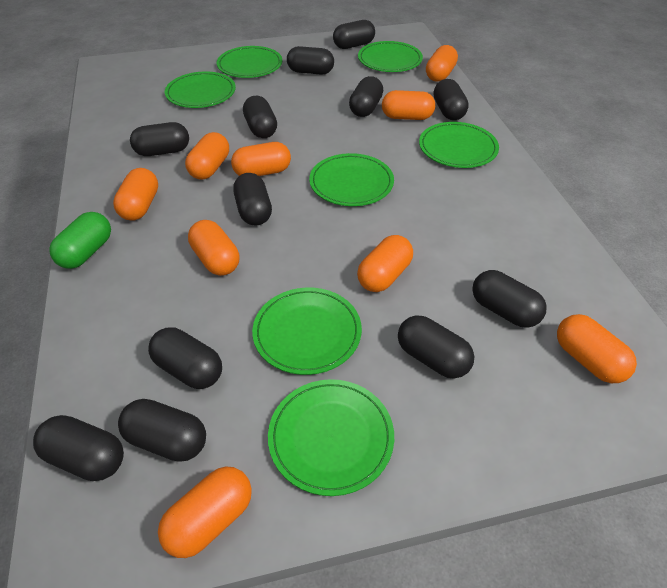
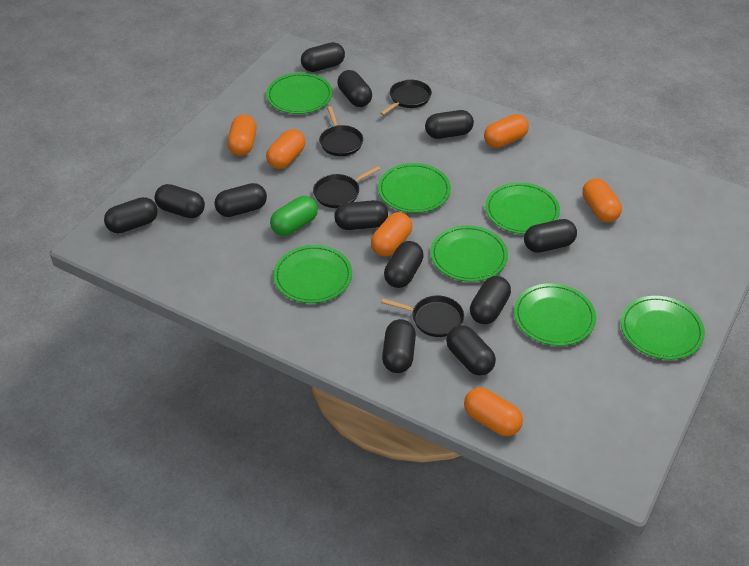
black pan: none = 0 -> [313,166,380,208] [319,106,363,156] [380,79,432,115] [381,296,464,337] = 4
orange capsule: [113,168,158,221] [158,467,252,558] [185,132,229,180] [188,220,239,276] [231,142,291,176] [357,235,413,292] [382,90,435,120] [426,45,458,82] [557,314,637,383] = 9 -> [227,114,257,156] [266,129,305,169] [371,212,412,256] [464,388,523,436] [484,114,529,148] [582,178,622,222] = 6

